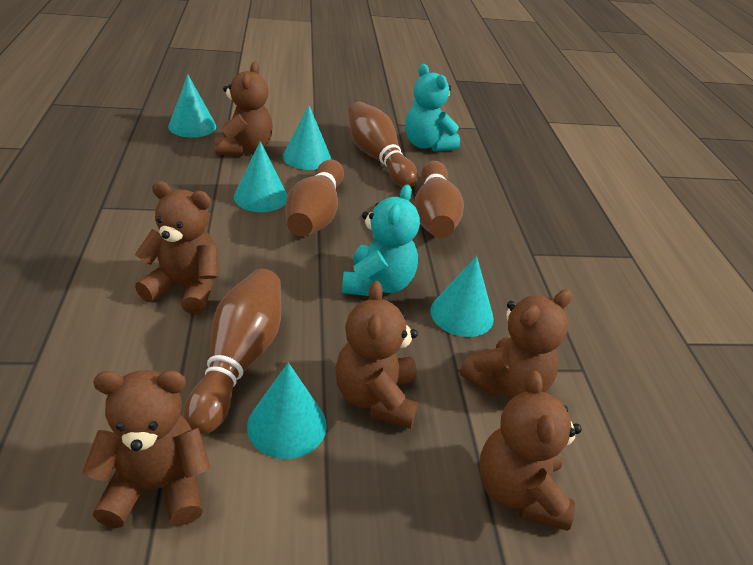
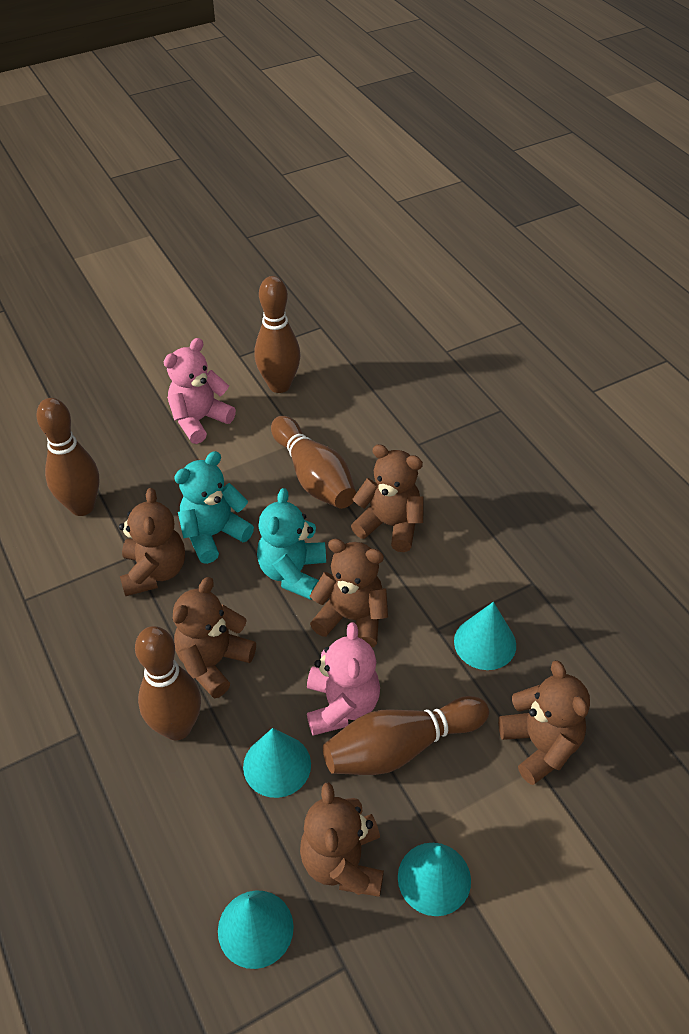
brown bowling pin: [184,269,281,435] [285,159,344,237] [348,102,418,187] [414,161,464,238] = 4 -> [36,398,99,516] [135,626,201,741] [254,276,301,393] [271,416,356,509] [323,696,489,775] = 5
pink teddy bear: none = 0 -> [164,338,236,444] [307,622,380,736] = 2
turquoise cone: [168,75,216,138] [234,141,288,212] [247,362,327,459] [283,105,331,170] [430,256,494,337] = 5 -> [218,890,294,969] [243,728,311,798] [398,843,471,916] [454,602,516,670] = 4

